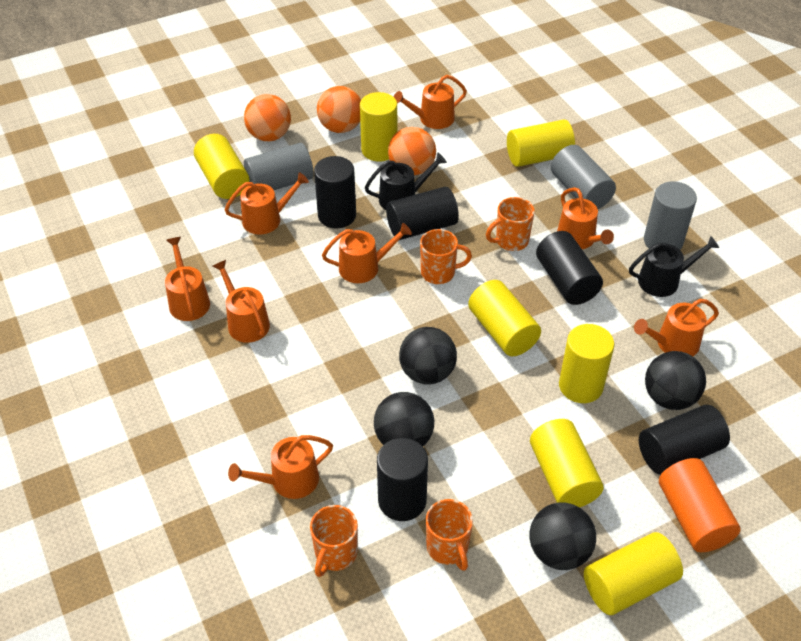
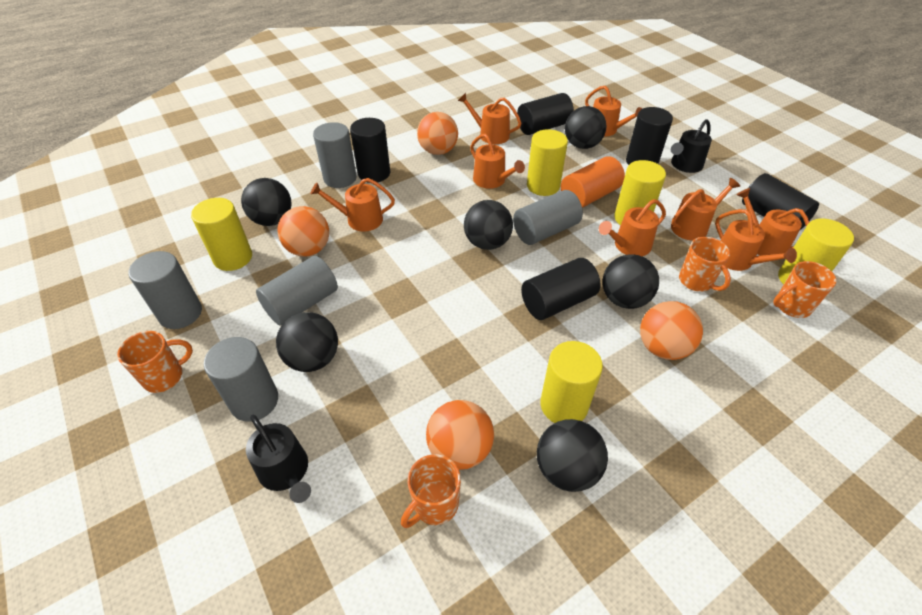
black ball: [374,392,434,446] [399,327,457,385] [530,502,596,570] [645,351,706,410] = 4 -> [241,178,291,226] [276,312,338,372] [464,200,513,250] [537,419,608,492] [565,106,606,149] [602,254,659,309] = 6
grey cylinder: [244,143,313,190] [551,145,616,209] [644,181,697,250] = 3 -> [128,251,202,329] [204,337,278,422] [256,256,338,325] [313,122,357,188] [513,190,583,245] = 5
orange ball: [244,94,291,141] [317,86,361,133] [388,127,436,175] = 3 -> [277,206,329,257] [417,112,458,155] [426,400,494,470] [640,301,703,360] = 4
yellow cylinder: [194,134,249,199] [360,92,397,161] [468,280,541,357] [507,119,575,167] [530,419,604,507] [559,324,614,403] [584,532,683,615] = 7 -> [191,198,252,271] [527,129,568,196] [540,341,603,423] [614,160,666,225] [778,218,854,284] = 5

